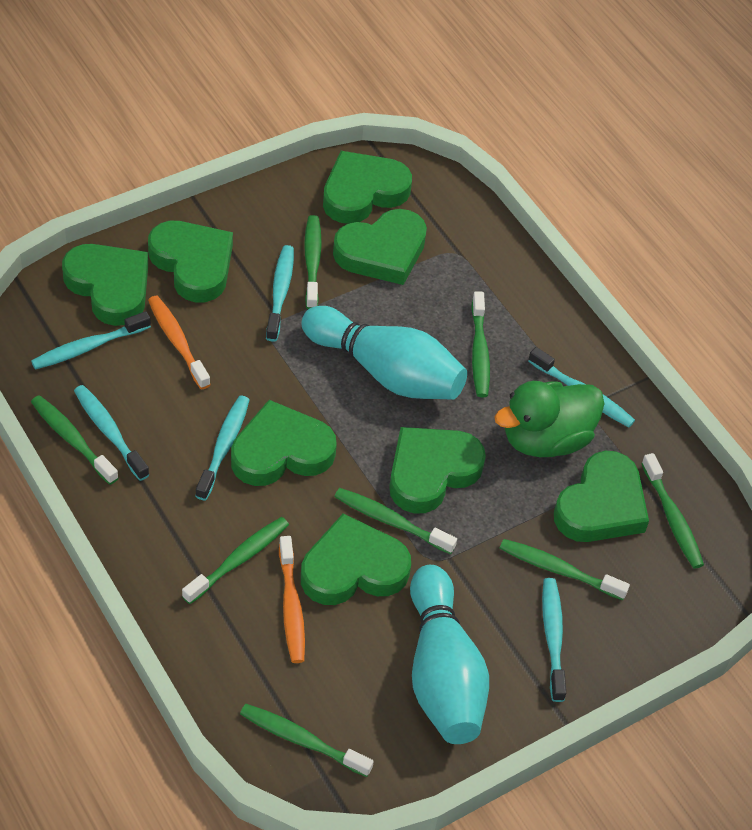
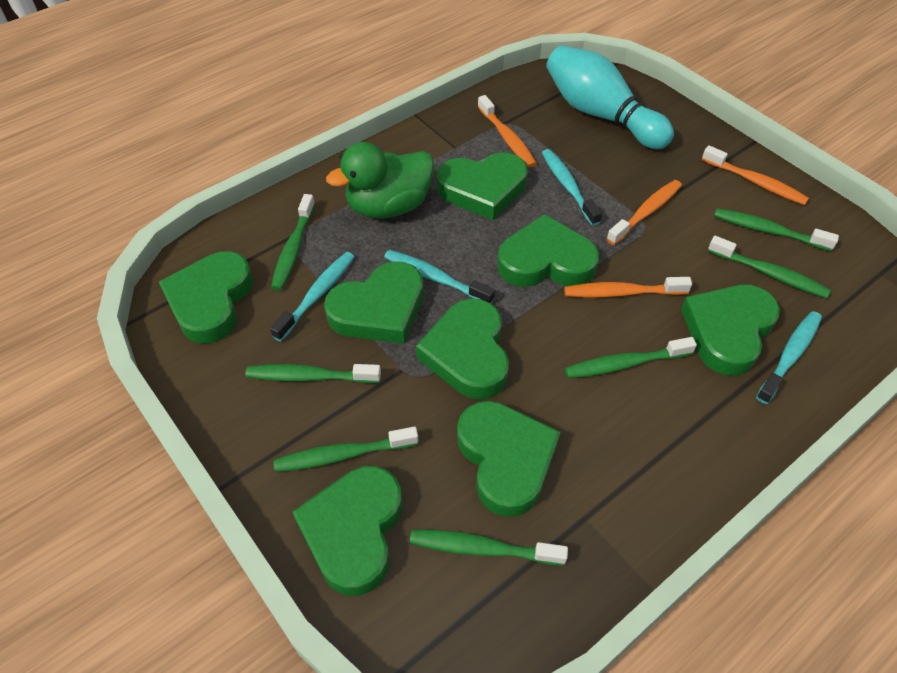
green toothbrush: [31,395,118,485] [182,517,289,604] [240,704,374,777] [304,215,322,309] [334,488,457,554] [471,291,490,397] [500,539,630,600] [641,453,704,569] = 8 -> [245,364,381,383] [271,194,315,291] [273,427,418,472] [410,530,568,566] [565,337,697,378] [708,236,831,298] [714,208,839,251] = 7
orange toothbrush: [148,296,211,389] [279,536,305,663] = 2 -> [477,95,537,168] [564,277,692,298] [607,180,682,245] [702,145,809,205] = 4
turquoise bowling pin: [301,306,467,400] [410,565,489,744] = 2 -> [546,45,674,149] = 1
turquoise toothbrush: [31,311,151,370] [74,385,149,481] [195,396,250,500] [266,245,294,342] [528,347,635,427] [542,578,566,702] = 6 -> [270,252,355,341] [384,250,495,303] [542,149,602,226] [756,311,822,404] = 4

